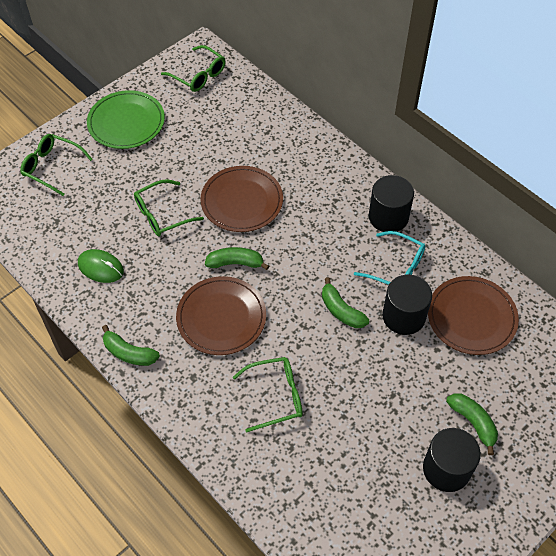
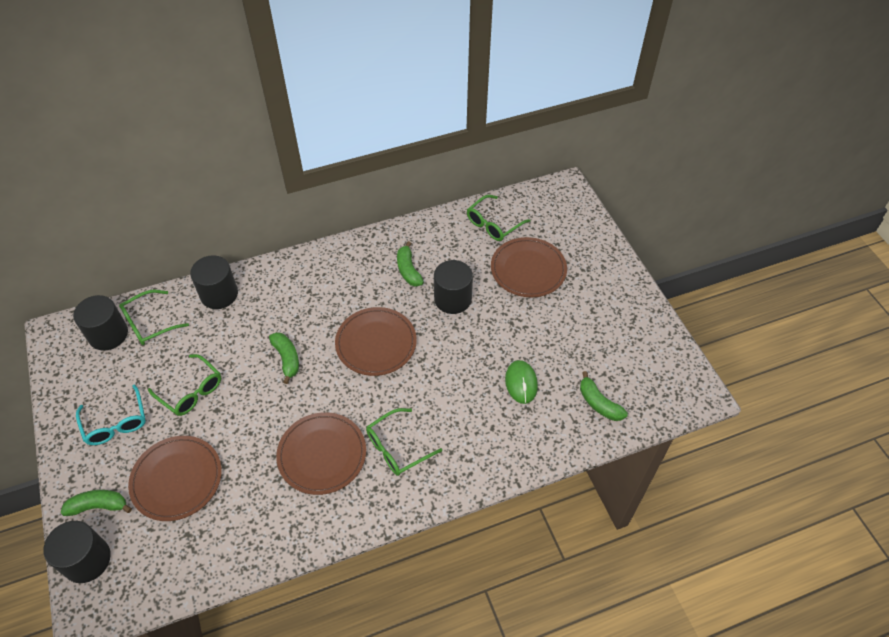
black cylinder: [368,175,414,232] [382,274,432,335] [423,428,481,492] = 3 -> [44,521,111,583] [73,295,128,351] [190,255,238,309] [434,260,473,314] = 4
brown plate: [176,276,266,355] [201,166,283,232] [428,276,519,355] = 3 -> [128,436,222,521] [276,412,366,495] [335,307,417,376] [491,237,567,297] = 4
green plate: [87,90,165,149] = 1 -> none = 0

